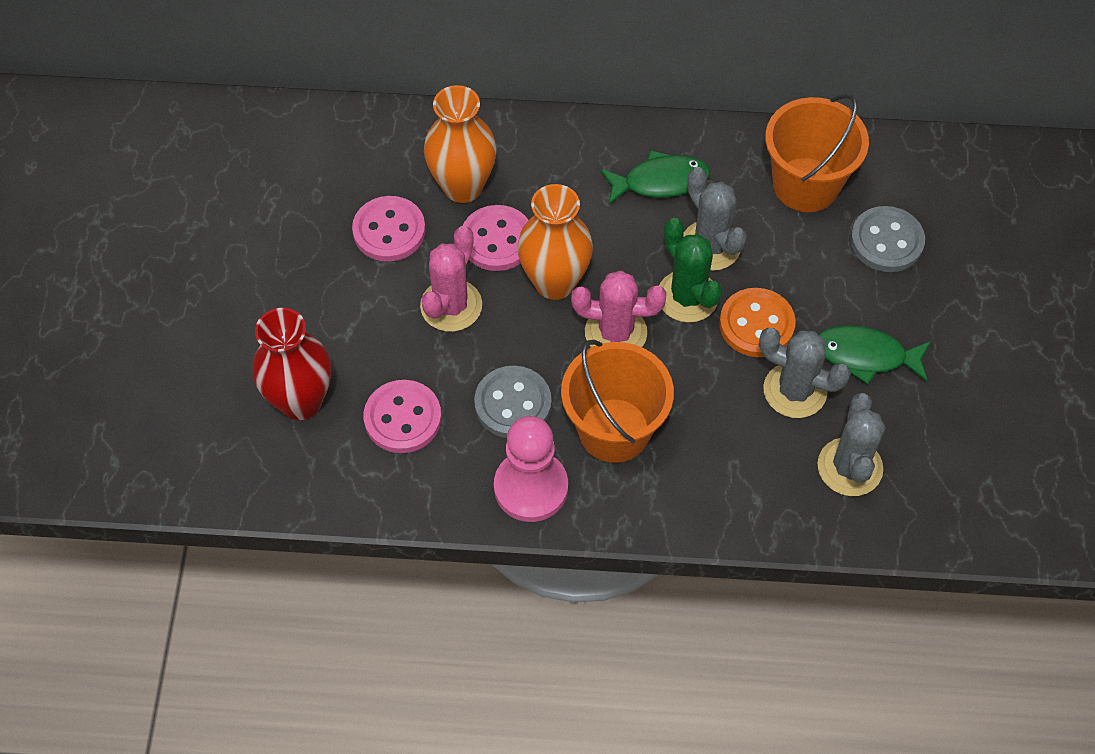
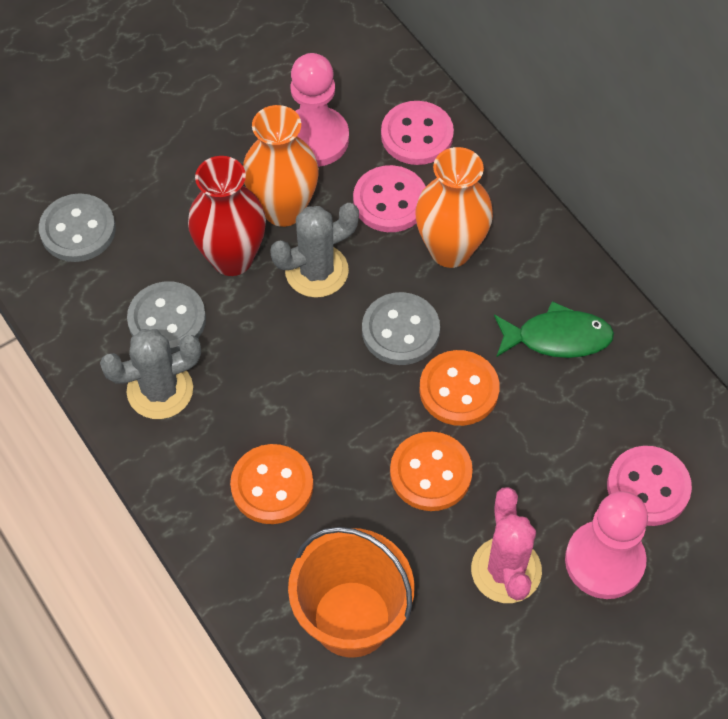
green cactus: [659,218,722,323] = 1 -> none = 0
green fish: [600,150,710,205] [818,325,931,385] = 2 -> [494,301,614,358] = 1
grey button: [474,366,552,438] [850,206,925,272] = 2 -> [39,193,116,262] [127,281,206,353] [362,292,440,365] = 3
grey cactus: [683,167,747,271] [759,328,851,418] [817,393,885,496] = 3 -> [100,329,201,419] [270,203,359,298] = 2
orange bucket: [561,340,674,463] [765,94,869,212] = 2 -> [288,527,415,658] = 1
orange button: [719,288,796,357] = 1 -> [230,444,313,524] [390,432,473,511] [420,350,500,426] = 3
pink cactus: [420,226,482,332] [571,271,667,347] = 2 -> [471,487,542,603] = 1
pink pawn: [494,416,568,522] = 1 -> [291,53,349,167] [565,491,648,599] = 2

